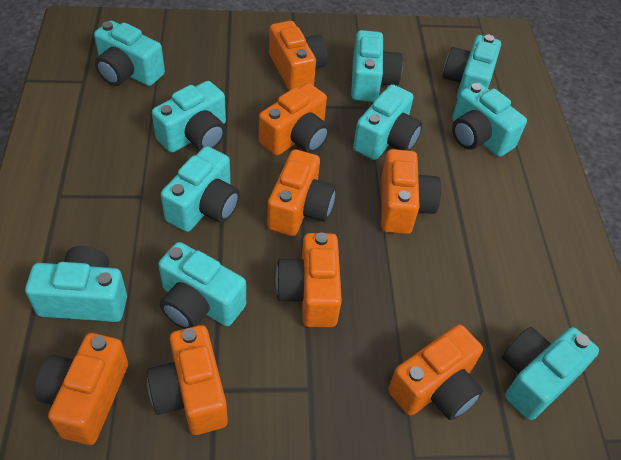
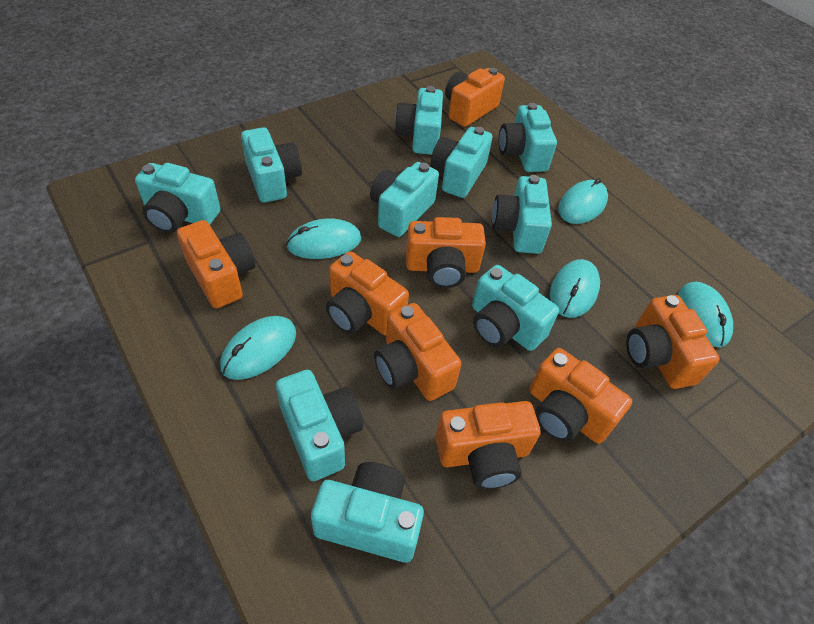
turquoise mouse: none = 0 -> [220,316,296,380] [286,218,361,259] [550,259,600,318] [558,178,608,224] [678,282,733,348] = 5

